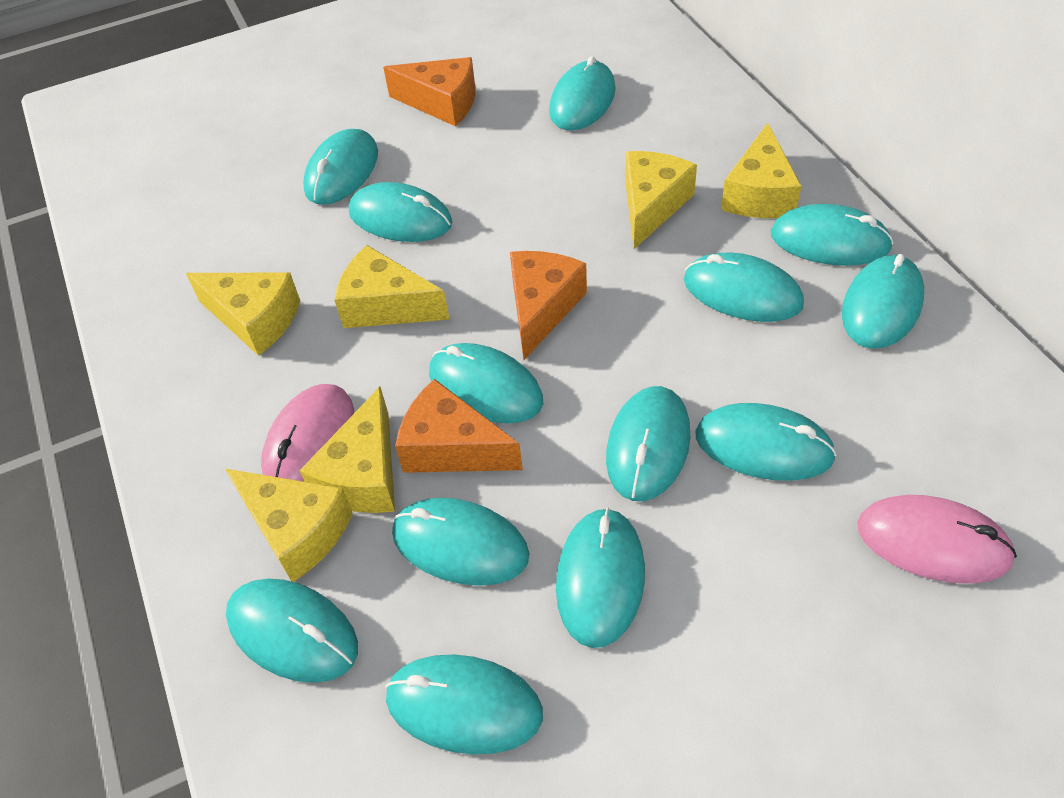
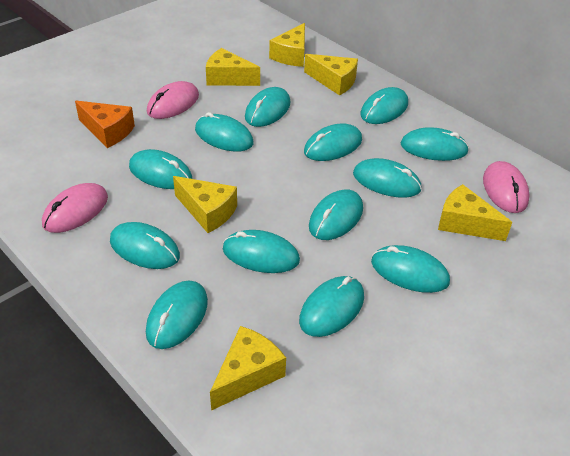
orange cheese: [383,57,475,126] [395,379,523,473] [510,251,587,360] = 3 -> [75,101,135,148] = 1
pink mouse: [261,384,354,482] [857,495,1017,584] = 2 -> [42,183,108,233] [147,81,199,119] [483,161,530,213] = 3

